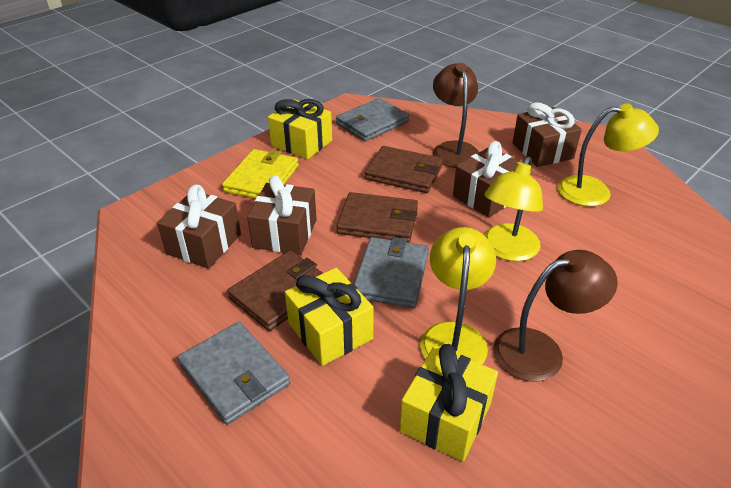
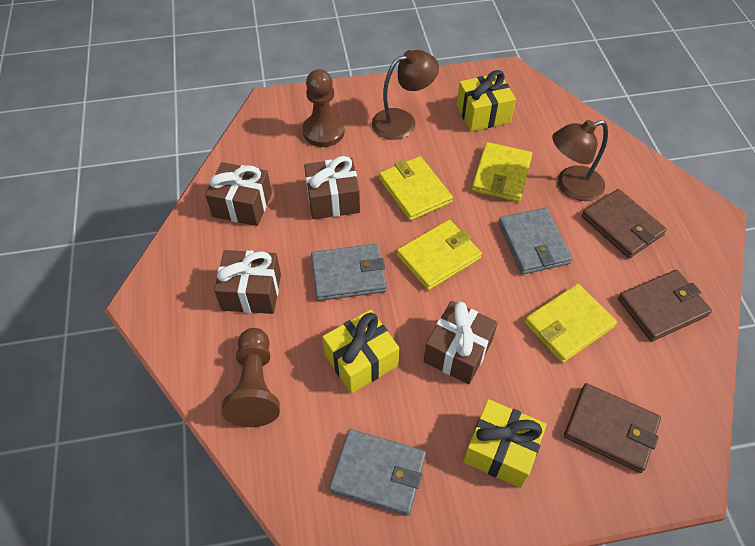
brown pawn: none = 0 -> [221,328,280,427] [302,69,345,147] = 2
yellow lamp: [420,227,496,364] [484,157,543,261] [558,104,659,207] = 3 -> none = 0
yellow wallet: [222,149,299,199] = 1 -> [379,156,453,221] [397,220,482,290] [472,142,532,202] [524,284,617,363] = 4

